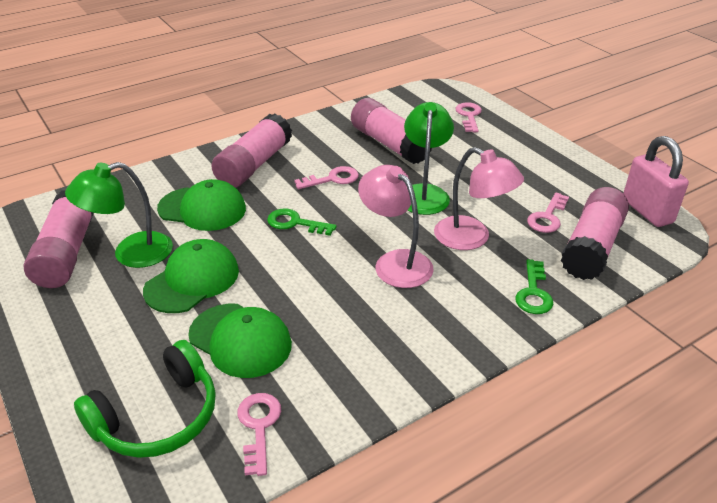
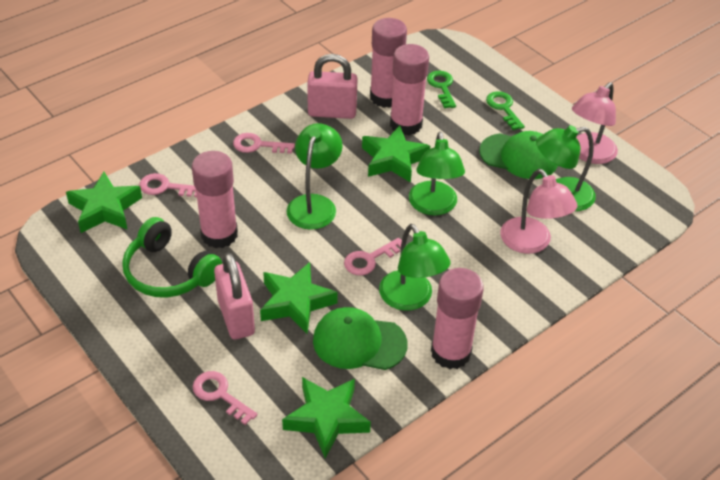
green cap: [143,239,239,313] [157,179,246,231] [188,304,292,378] = 3 -> [313,307,407,370] [479,131,558,179] = 2
green lamp: [65,162,173,268] [404,102,454,215] = 2 -> [286,123,342,230] [379,224,451,311] [409,132,465,215] [536,125,596,211] = 4
green star: none = 0 -> [66,172,142,233] [260,262,338,334] [282,377,371,458] [362,126,430,183] = 4
pink padlock: [623,136,689,227] = 1 -> [214,252,255,340] [307,54,358,119] = 2

